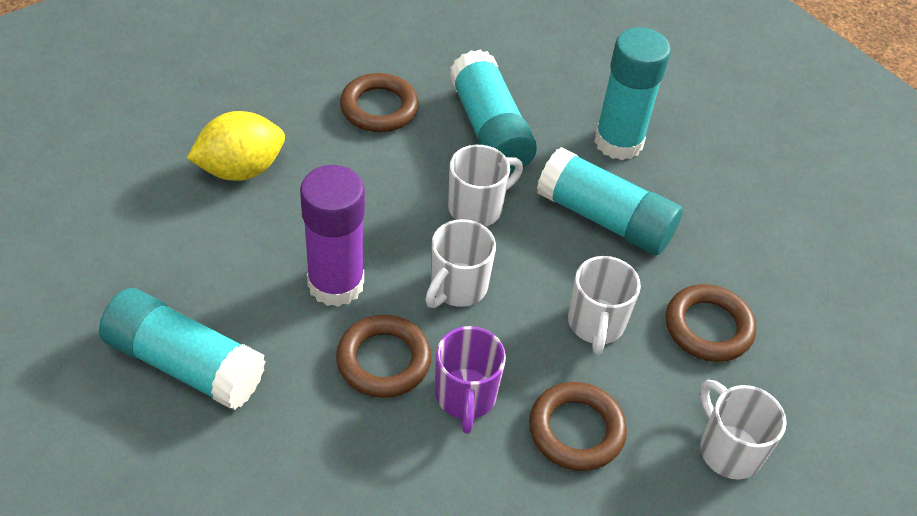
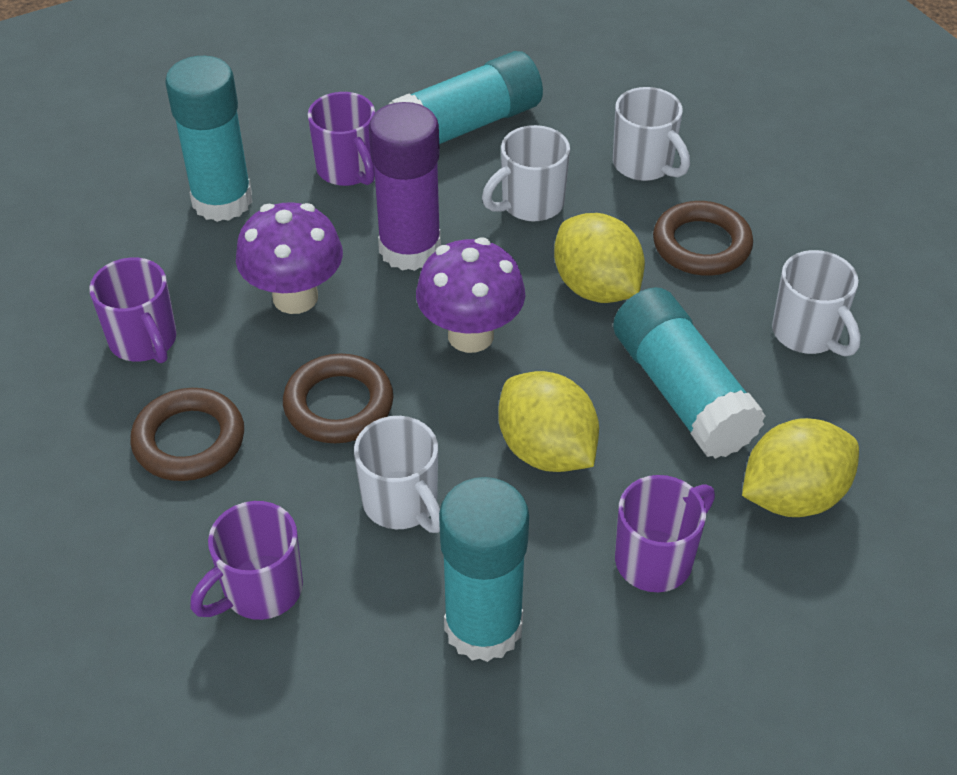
brown ring: [336,315,432,398] [340,73,419,132] [529,382,627,471] [666,284,756,362] = 4 -> [130,388,244,481] [283,353,393,443] [653,201,753,276] = 3
purple mug: [435,326,506,434] = 1 -> [89,258,177,363] [190,501,303,620] [308,92,375,186] [615,475,715,592] = 4
purple mushroom: none = 0 -> [236,202,343,314] [416,238,525,353] = 2
yellow lemon: [187,111,285,181] = 1 -> [498,371,599,472] [554,213,645,303] [742,418,859,517] = 3

